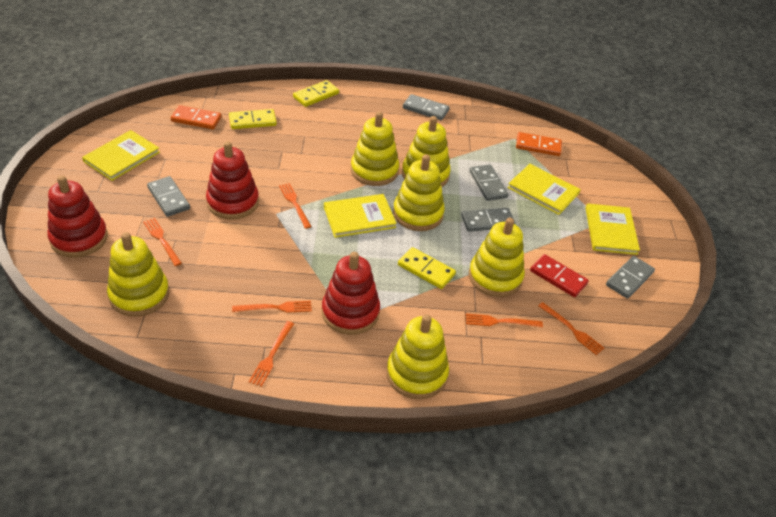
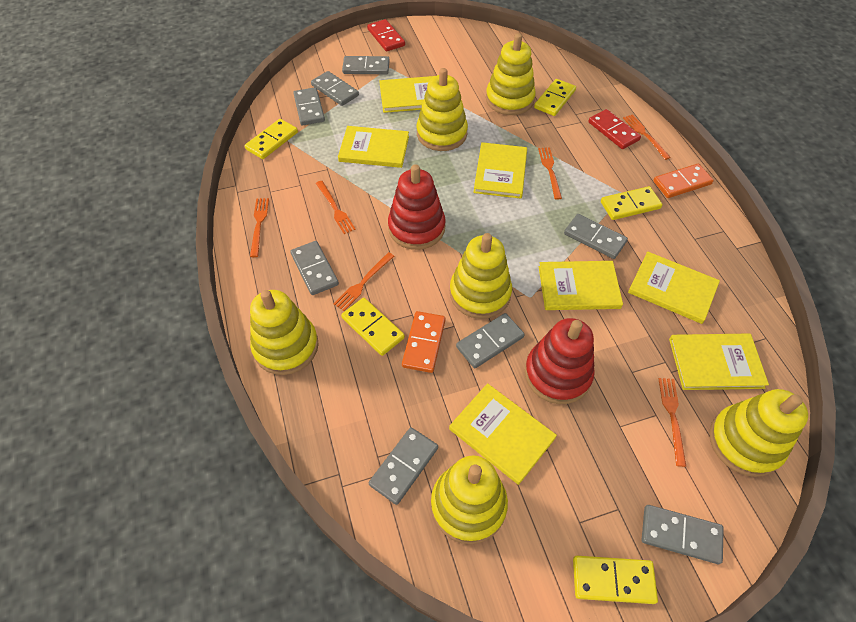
grey domino: [147,176,190,217] [403,94,450,120] [461,208,516,232] [469,164,509,201] [606,256,655,299] = 5 -> [290,241,339,295] [293,87,325,125] [311,71,359,106] [342,56,390,74] [369,427,438,505] [456,313,525,368] [564,214,628,259] [641,505,724,564] = 8
red domino: [530,254,589,297] = 1 -> [367,19,405,52] [588,109,641,149] = 2
red stacking toy: [47,175,108,258] [206,141,259,220] [322,252,380,335] = 3 -> [388,164,446,250] [525,318,595,404] = 2
yellow book: [82,130,160,181] [324,194,397,238] [507,164,581,215] [586,203,640,255] = 4 -> [338,126,409,168] [380,76,435,113] [449,383,557,485] [474,142,527,199] [539,261,623,310] [628,251,720,324] [669,333,769,390] = 7
yellow domino: [229,109,277,129] [293,80,339,107] [398,247,456,289] = 3 -> [245,119,298,159] [341,298,405,356] [534,79,576,116] [573,556,658,604] [601,186,662,220] = 5

